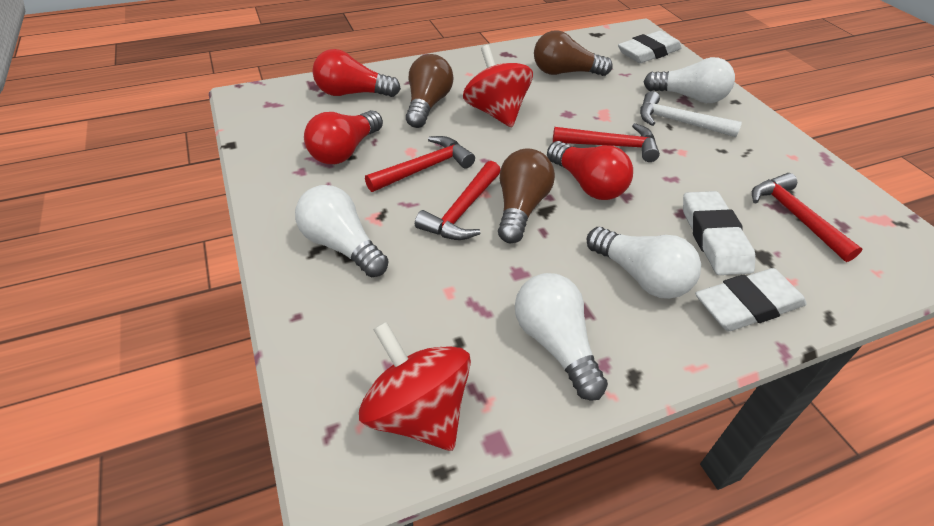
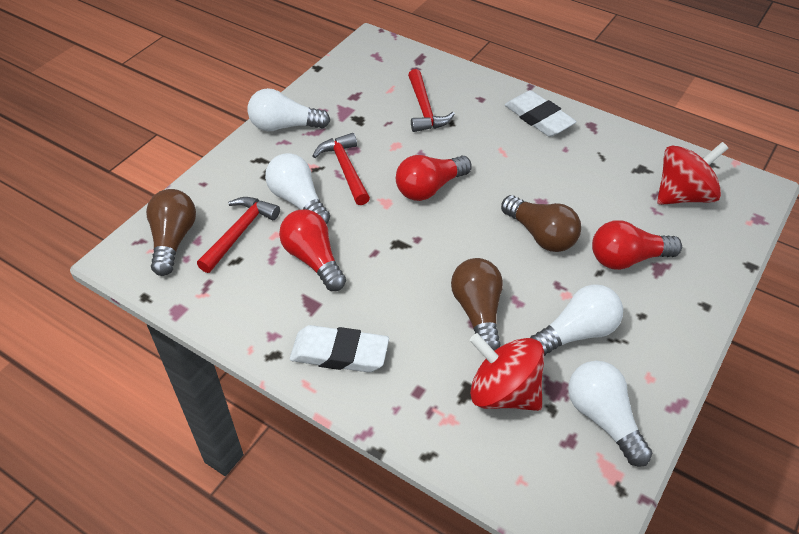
red hammer: [365,136,475,192] [415,161,500,240] [553,123,660,162] [752,173,862,262] = 4 -> [197,197,280,273] [313,133,370,205] [408,69,455,132] = 3
white eraser: [618,31,682,63] [683,191,755,275] [695,268,807,331] = 3 -> [290,325,389,373] [505,90,577,137] = 2
white hammer: [640,91,742,137] = 1 -> none = 0

